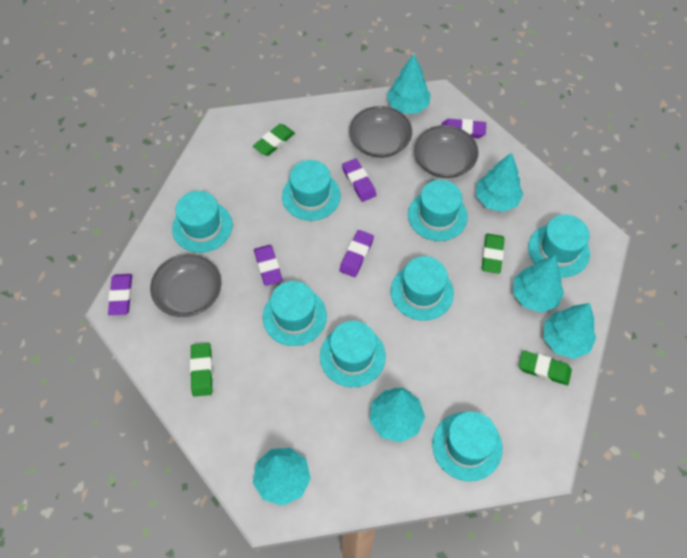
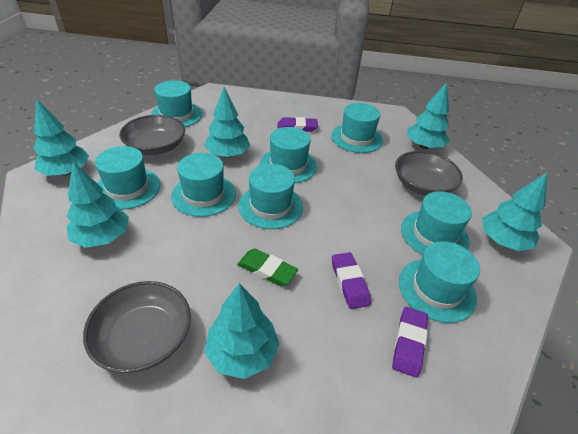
green eraser: [190,343,213,397] [253,124,295,156] [482,234,505,274] [519,351,572,385] = 4 -> [237,248,298,286] = 1
purple eraser: [108,274,132,315] [254,245,283,286] [340,230,374,277] [342,159,376,202] [441,119,486,138] = 5 -> [278,117,318,132] [332,252,371,309] [392,307,428,377] = 3

